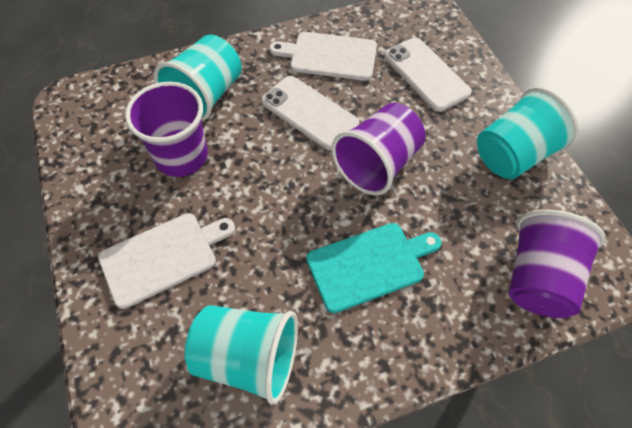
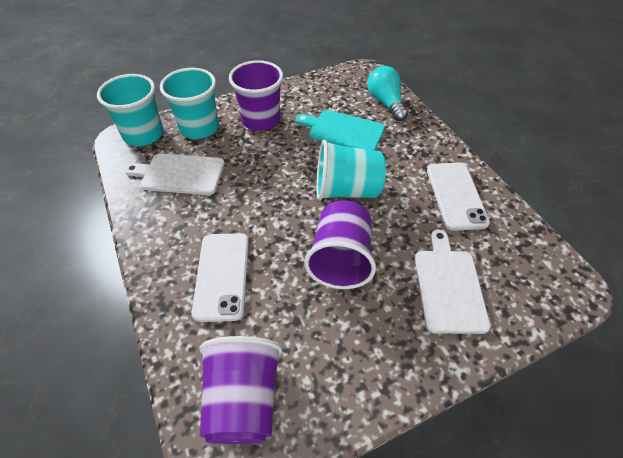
turquoise light bulb: none = 0 -> [367,66,408,121] = 1

